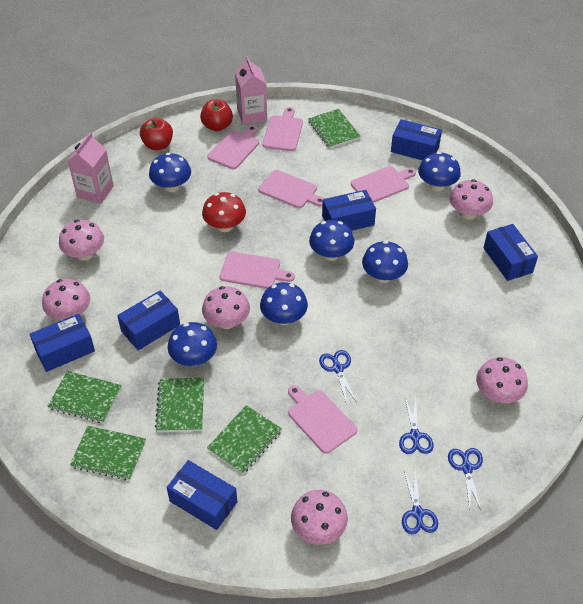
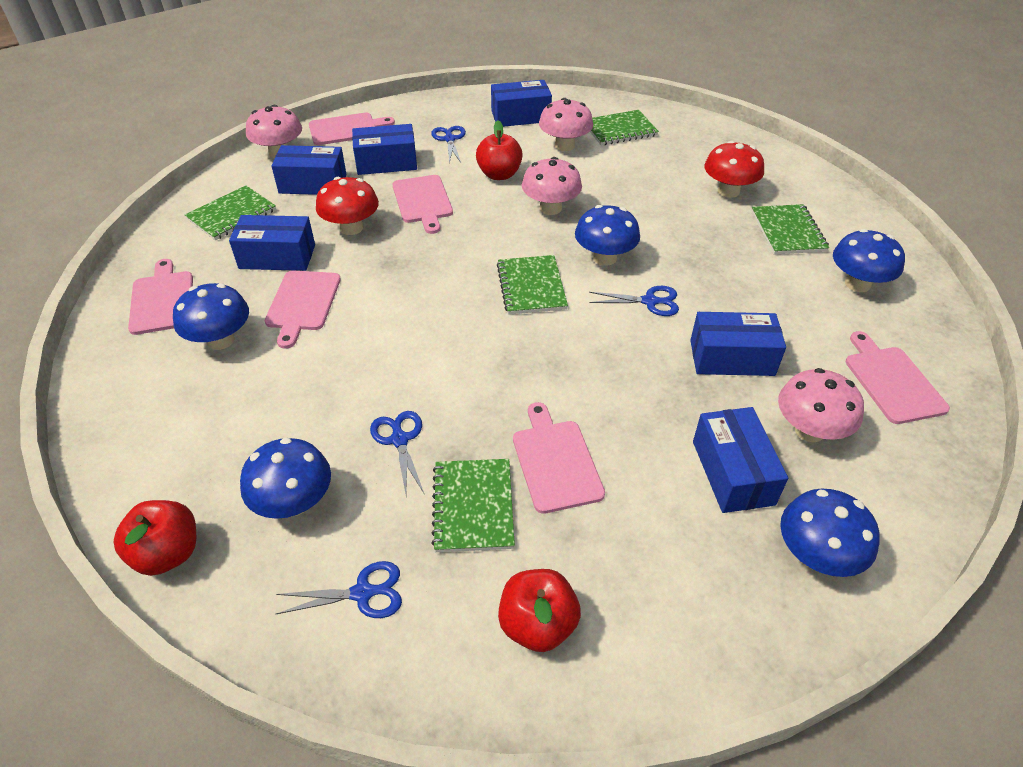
blue mushroom: [149,153,191,192] [168,322,217,366] [260,282,308,325] [309,220,354,261] [362,241,408,283] [418,152,461,191] = 6 -> [173,283,249,350] [240,438,331,519] [575,205,640,266] [780,489,880,577] [833,229,905,292] = 5
pink carton: [68,132,114,204] [235,56,267,124] = 2 -> none = 0
pink mushroom: [42,279,90,320] [59,220,104,261] [202,286,250,329] [291,490,348,545] [449,179,493,220] [476,357,528,403] = 6 -> [246,105,302,158] [522,157,582,215] [539,98,593,151] [778,368,864,442] = 4
red apple: [140,118,173,150] [200,99,233,131] = 2 -> [114,500,196,576] [476,120,523,180] [498,569,581,652] = 3
red mushroom: [202,192,246,232] = 1 -> [316,177,379,235] [704,141,764,198] = 2

